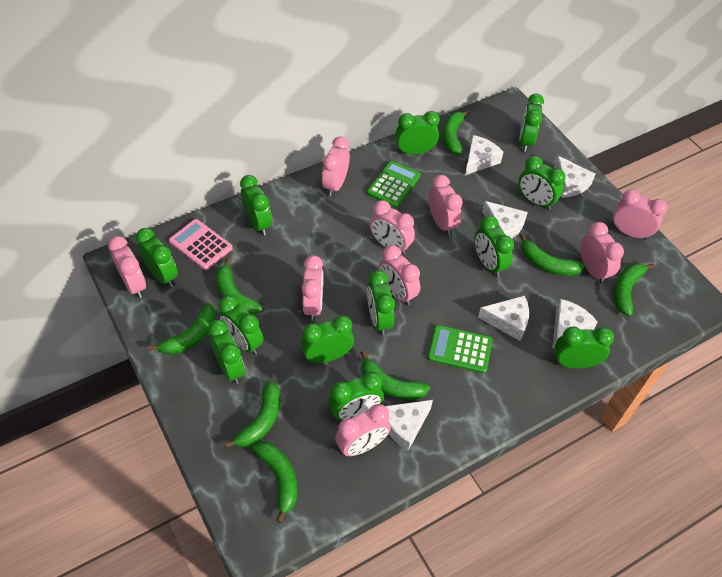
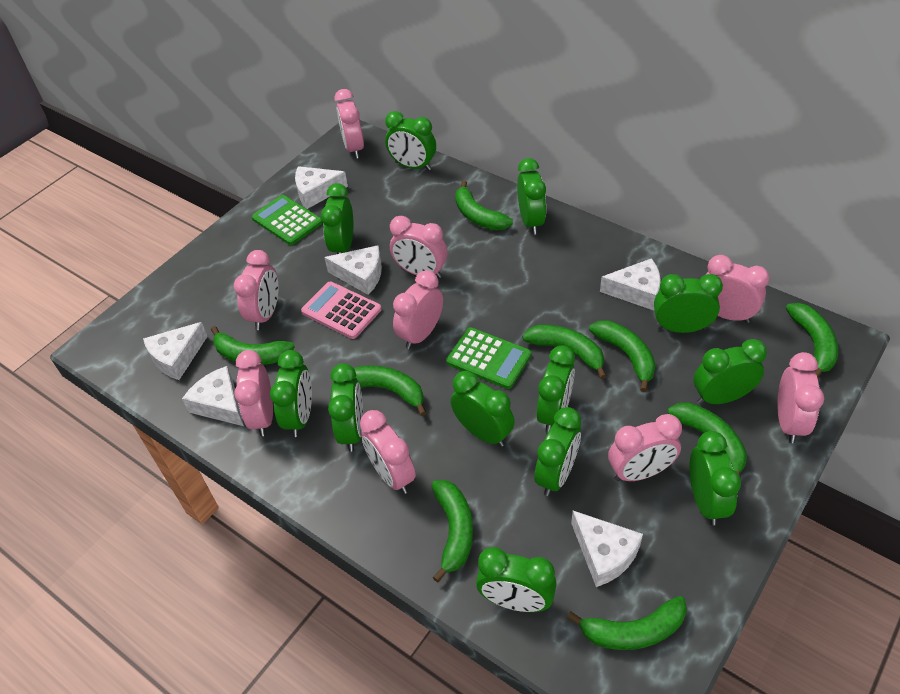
green banana: [148,303,216,355] [216,258,262,315] [224,380,280,448] [252,441,297,523] [360,350,430,400] [442,110,470,155] [519,234,585,276] [614,263,655,316] = 8 -> [211,326,295,365] [354,365,427,416] [431,480,473,583] [455,180,513,230] [522,325,607,379] [567,596,687,650] [589,320,656,392] [668,402,747,479] [786,303,838,378] = 9

